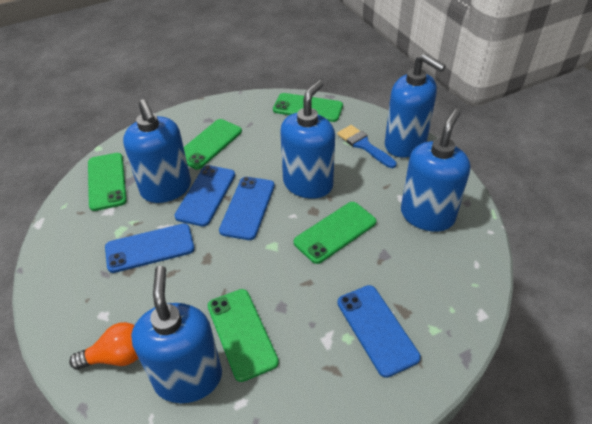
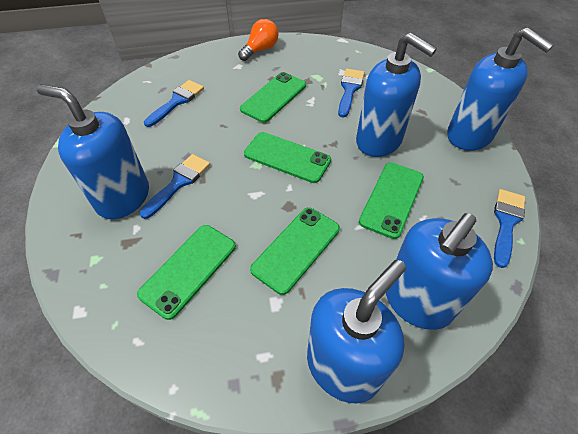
blue brush: [337,125,397,168] = 1 -> [140,154,210,219] [144,80,204,127] [338,69,365,118] [494,189,525,268] = 4
blue phone: [105,223,194,273] [174,165,235,227] [219,177,275,240] [337,285,421,378] = 4 -> none = 0

